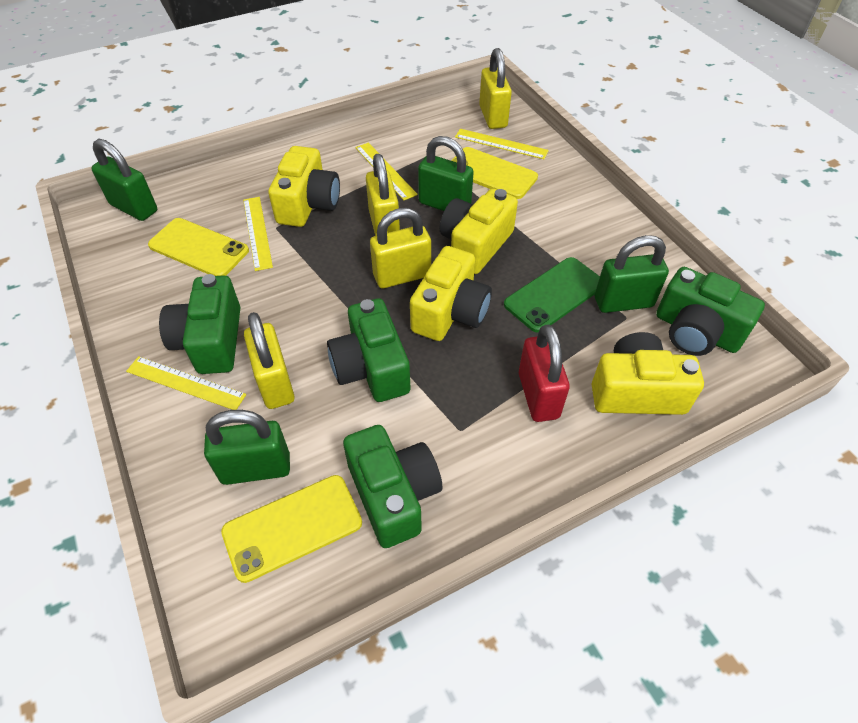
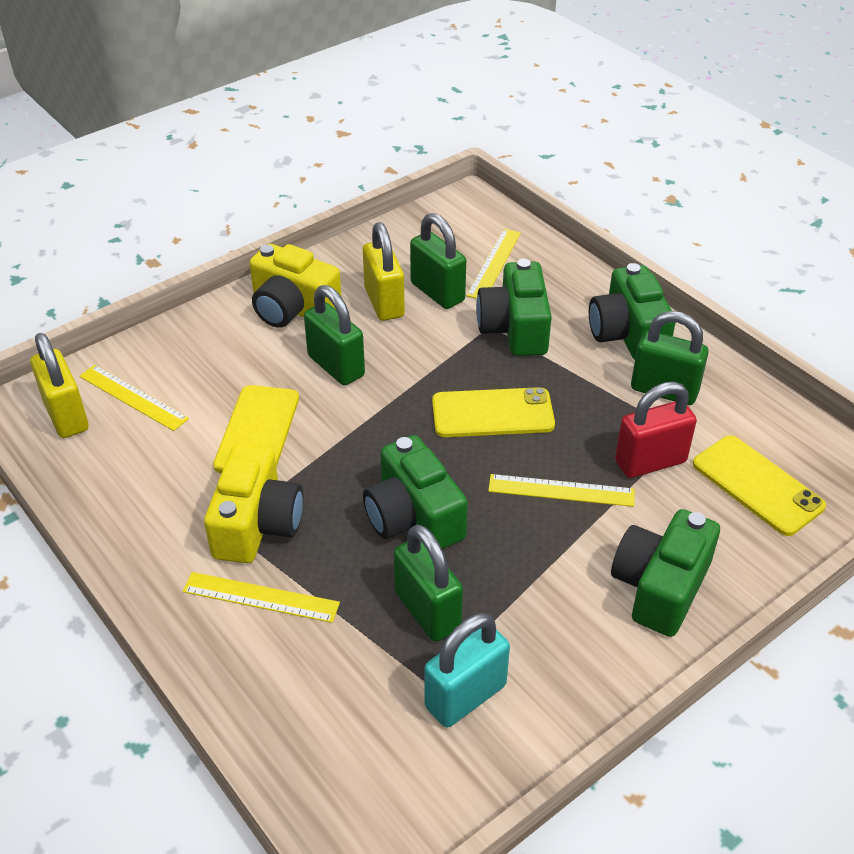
green phone: [504,257,600,333] = 1 -> none = 0
turquoise padlock: none = 0 -> [424,613,510,728] = 1
yellow camera: [268,146,340,227] [410,246,492,341] [440,189,518,274] [592,332,704,415] = 4 -> [204,444,303,563] [250,244,342,328] = 2
yellow padlock: [244,312,294,409] [366,154,400,236] [370,208,431,288] [479,48,512,129] = 4 -> [30,333,89,438] [363,222,405,321] = 2

